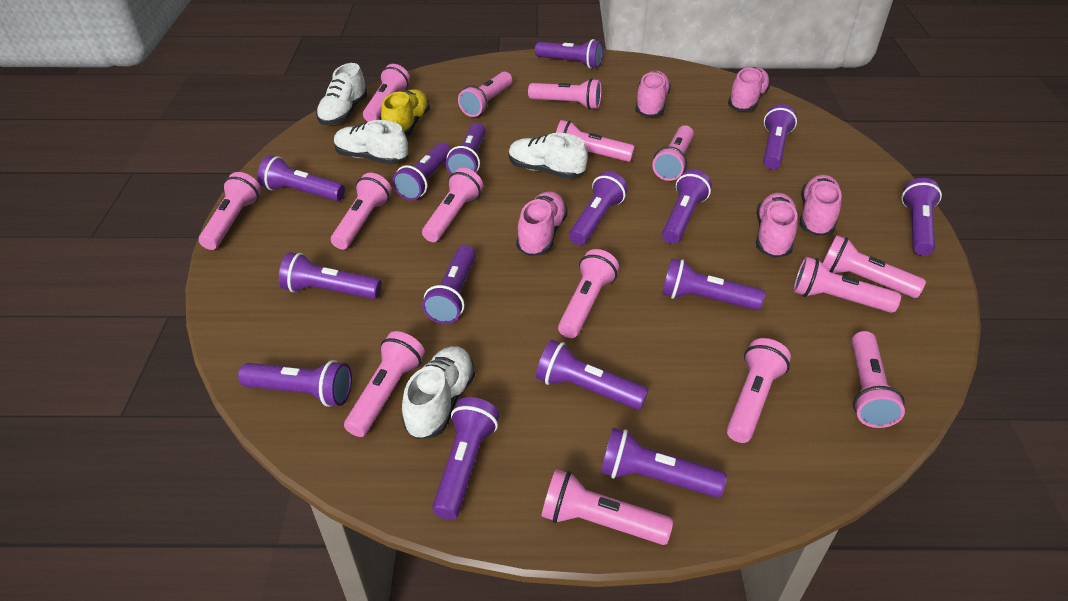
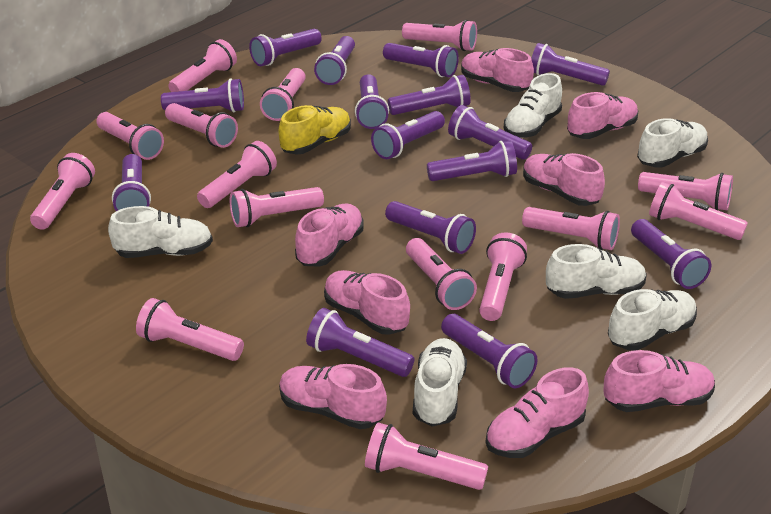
pink shoe: [516,191,568,256] [635,71,671,117] [728,67,771,111] [756,193,798,258] [800,175,842,236] = 5 -> [279,364,387,429] [295,203,364,267] [324,270,410,335] [461,48,534,92] [485,367,589,458] [523,153,605,206] [567,92,638,139] [603,350,715,412] = 8
white shoe: [316,63,368,125] [334,120,408,165] [402,346,475,439] [509,133,588,179] = 4 -> [108,206,213,258] [413,338,467,427] [504,73,562,138] [546,244,647,299] [608,289,697,350] [637,118,708,167] = 6

